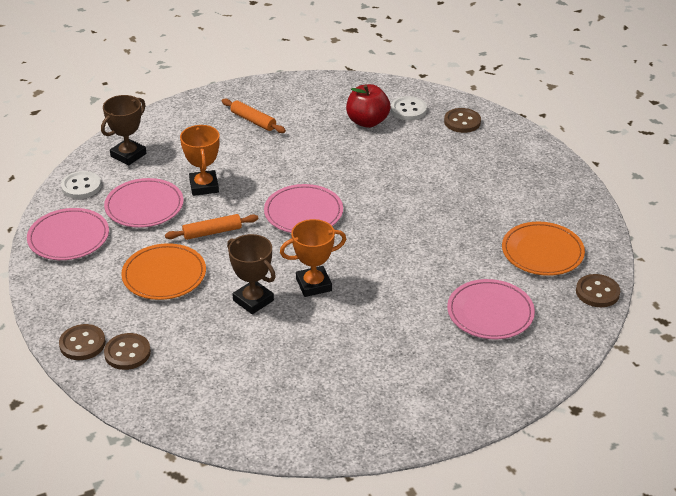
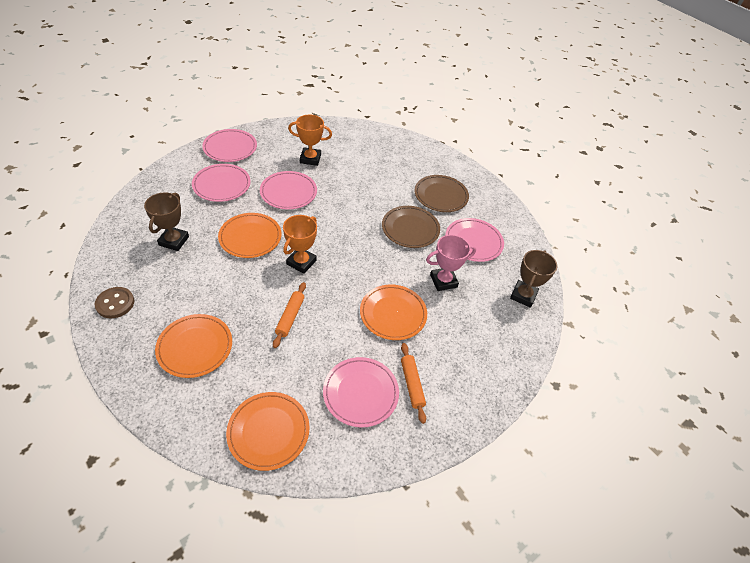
brown button: [59,324,106,360] [104,333,151,370] [444,108,481,133] [576,274,620,307] = 4 -> [94,287,134,318] = 1
brown plate: none = 0 -> [382,206,440,248] [414,175,469,212] = 2
orange plate: [121,243,206,300] [502,222,585,276] = 2 -> [155,314,232,378] [218,213,281,258] [226,392,310,471] [360,285,427,340] = 4
pink plate: [27,208,109,260] [104,178,184,228] [264,184,343,233] [447,279,535,339] = 4 -> [192,164,251,202] [202,129,257,162] [260,171,317,210] [323,357,399,428] [445,218,504,262] = 5
pink trophy: none = 0 -> [426,235,476,291] = 1
red apple: [346,84,390,128] = 1 -> none = 0
white button: [61,171,101,199] [391,96,427,120] = 2 -> none = 0

